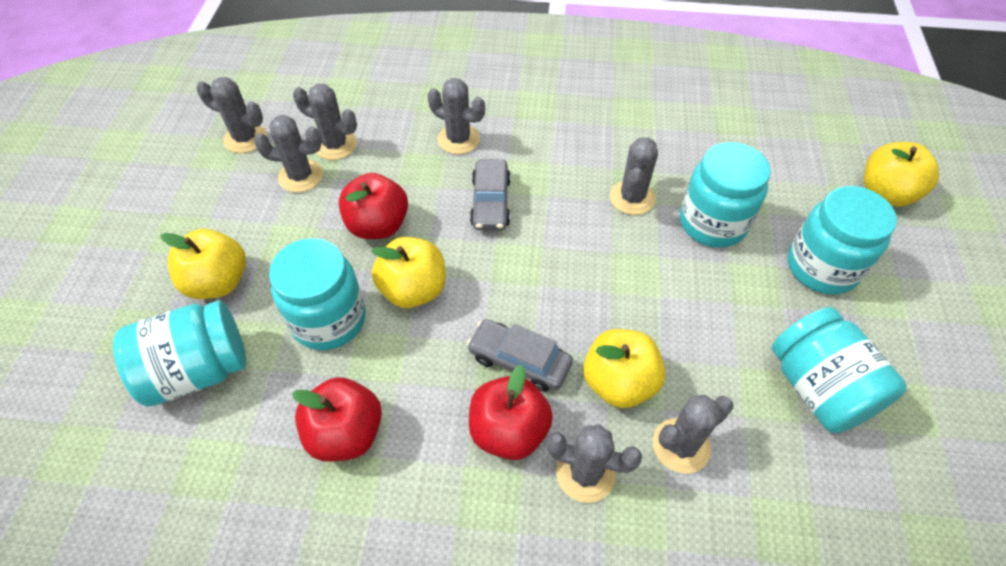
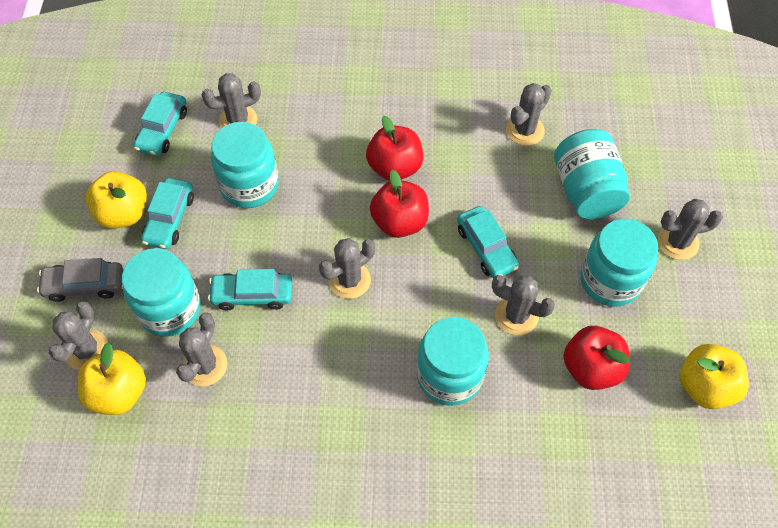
grey car: [467,319,573,392] [470,159,511,230] = 2 -> [37,258,123,302] = 1
turquoise car: none = 0 -> [133,92,187,156] [141,178,194,249] [208,269,292,310] [457,206,519,278] = 4
yellow apple: [160,229,246,299] [372,237,446,308] [583,329,666,408] [864,142,939,206] = 4 -> [78,342,146,415] [85,171,147,229] [679,344,749,409] = 3

